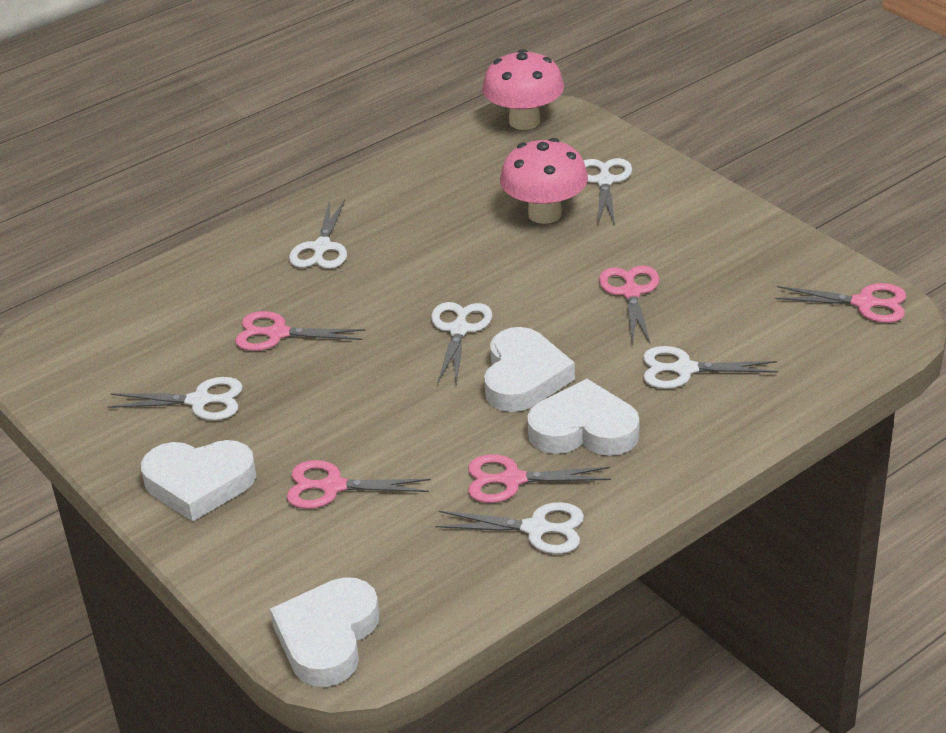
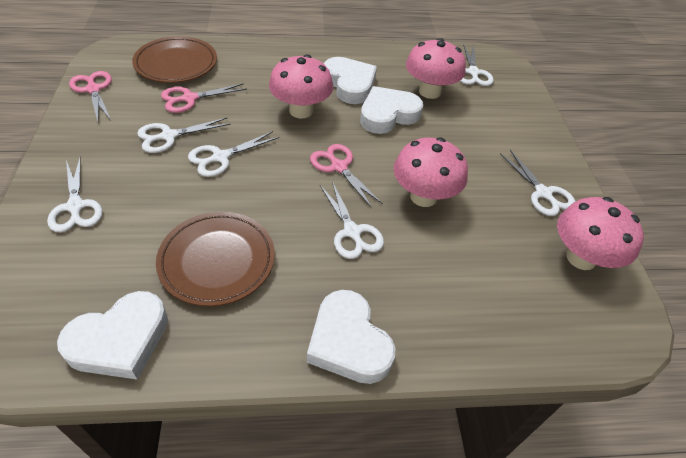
brown plate: none = 0 -> [132,36,217,83] [156,212,275,306] = 2
pink mushroom: [482,49,564,130] [500,138,588,224] = 2 -> [269,55,333,119] [394,137,468,207] [406,38,466,99] [557,197,644,270] = 4
pink scissors: [235,311,365,351] [287,460,431,509] [468,454,611,503] [599,266,659,344] [775,283,906,323] = 5 -> [69,71,112,121] [161,83,247,113] [310,144,383,208] = 3

